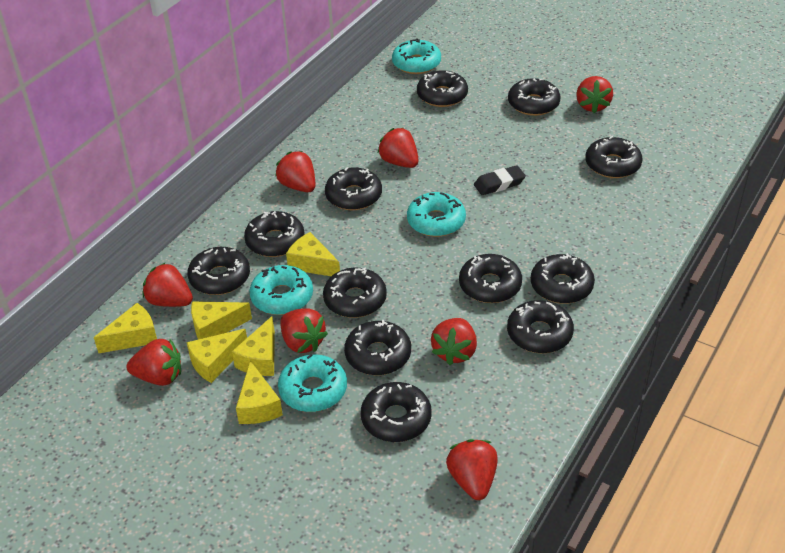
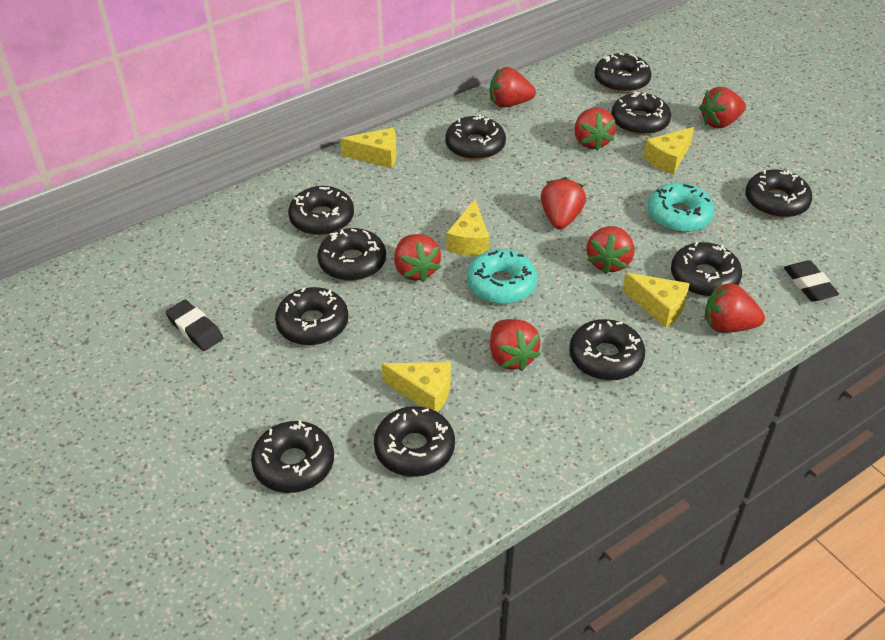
black donut: [187,247,250,295] [244,211,305,257] [323,267,387,318] [325,167,382,210] [344,320,411,375] [361,382,432,442] [417,70,468,107] [459,254,522,303] [507,300,574,354] [508,78,560,116] [531,253,595,304] [585,136,643,178] = 12 -> [251,421,334,493] [275,287,348,345] [288,186,354,236] [317,228,386,281] [374,406,455,477] [445,115,506,160] [569,319,645,381] [594,53,651,93] [611,91,671,135] [671,242,742,297] [745,170,812,218] = 11
black eraser: [474,165,526,195] = 1 -> [166,300,223,351] [784,260,839,301] = 2
turquoise donut: [249,265,313,315] [278,354,347,412] [392,38,441,74] [407,192,466,237] = 4 -> [467,249,537,304] [648,183,714,232] = 2
yellow cheese: [94,303,157,353] [186,329,247,383] [191,301,252,340] [232,316,275,376] [236,361,283,424] [286,232,340,276] = 6 -> [341,128,397,169] [382,362,451,412] [447,199,489,256] [622,273,690,328] [644,127,694,175] = 5

